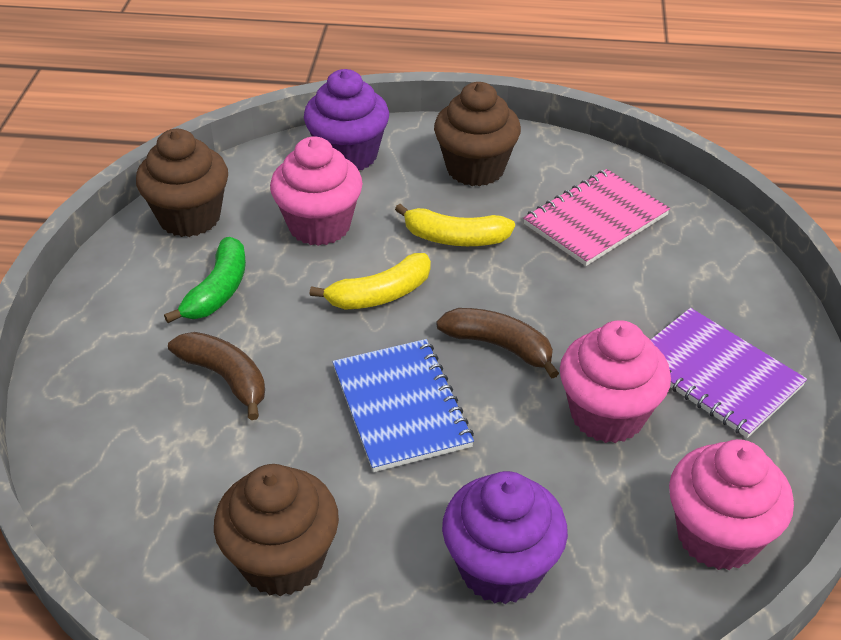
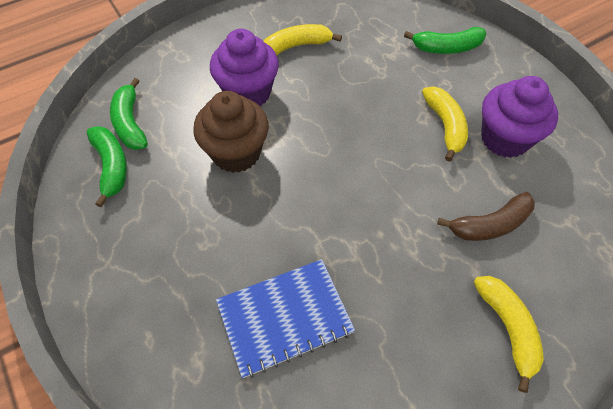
brown banana: [168,332,265,420] [436,308,559,378] = 2 -> [437,192,535,241] = 1
brown cupcake: [136,129,228,237] [214,464,339,596] [434,82,521,186] = 3 -> [193,91,269,173] = 1
green banana: [164,237,246,323] = 1 -> [87,126,127,207] [110,78,148,150] [404,27,486,54] = 3
pink cupcake: [270,136,363,246] [560,320,671,443] [669,439,794,570] = 3 -> none = 0
pink notebook: [523,169,670,266] = 1 -> none = 0
purple notebook: [651,308,807,438] = 1 -> none = 0
yellow banana: [309,253,431,309] [395,204,515,246] = 2 -> [263,24,342,56] [422,87,468,162] [474,276,544,393] = 3

